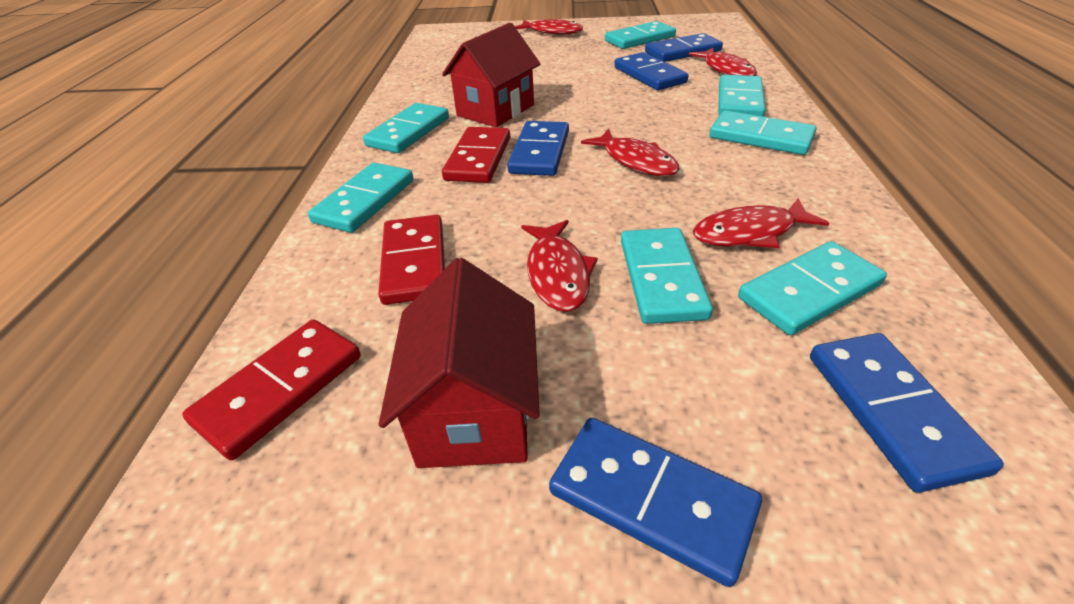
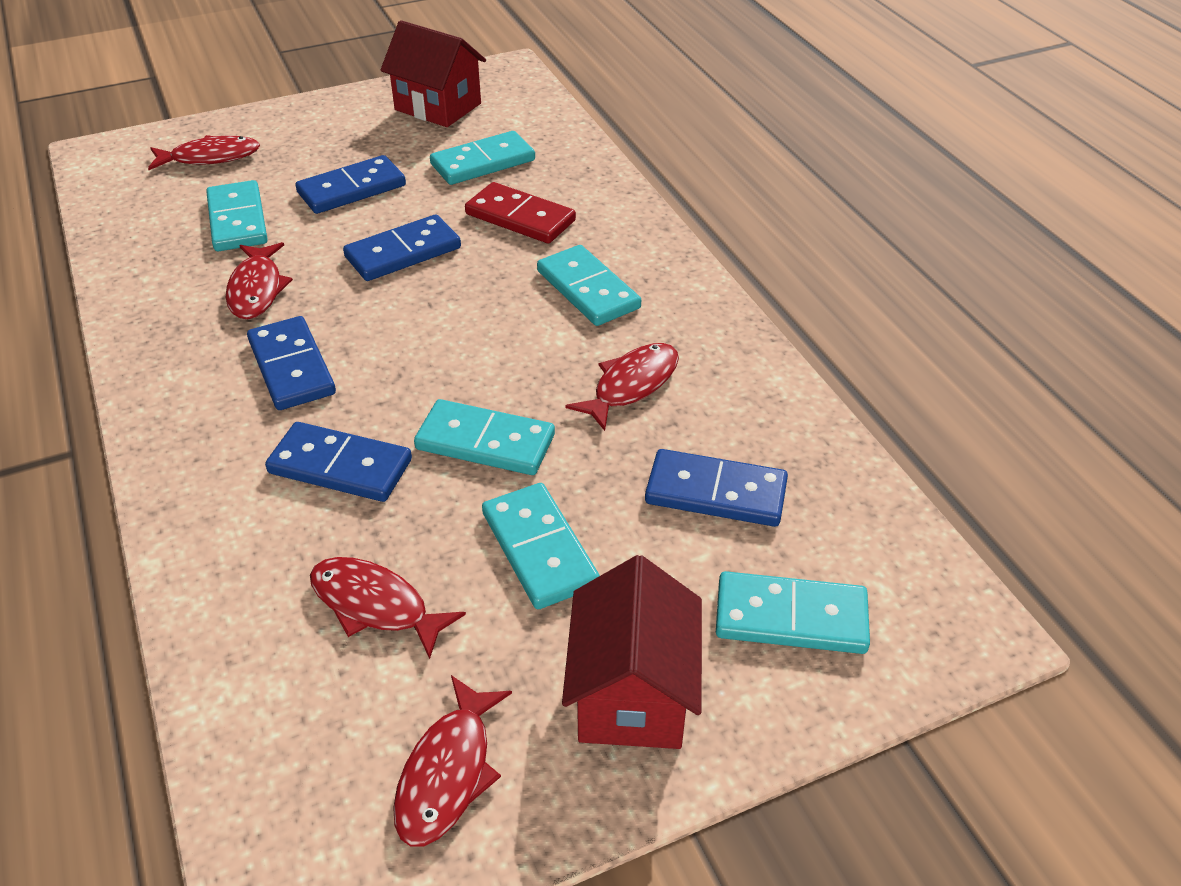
red domino: [182,319,361,460] [378,215,445,305] [442,127,510,183] = 3 -> [465,182,576,243] = 1
turquoise domino: [308,163,414,233] [363,103,449,153] [605,21,676,49] [621,228,713,324] [709,110,816,155] [718,74,765,117] [738,241,887,335] = 7 -> [206,180,268,251] [414,399,555,475] [430,131,535,185] [482,483,600,609] [537,245,641,326] [716,571,870,654] = 6

